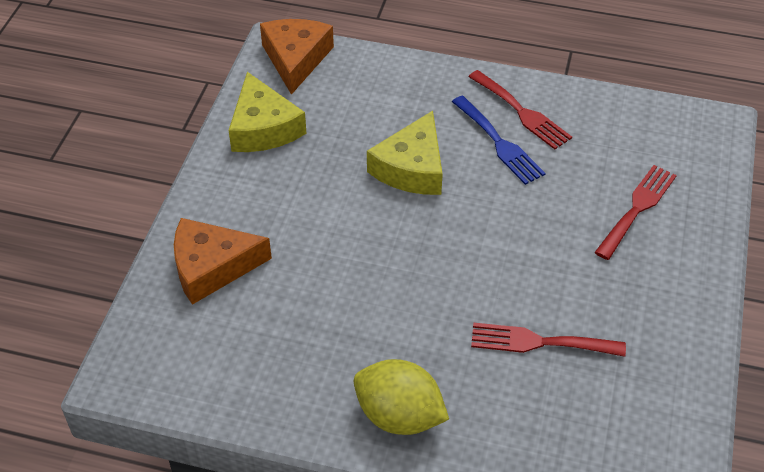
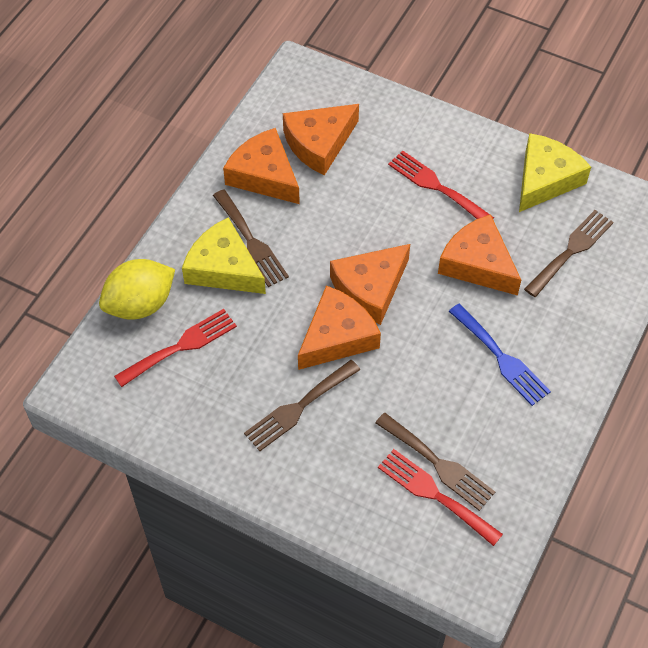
brown fork: none = 0 -> [213,189,289,287] [244,360,360,451] [375,413,495,511] [524,210,614,297] = 4
orange cheese: [174,218,272,305] [260,19,334,95] = 2 -> [223,128,300,204] [283,104,359,175] [298,286,381,370] [330,244,410,325] [438,214,521,296] = 5

